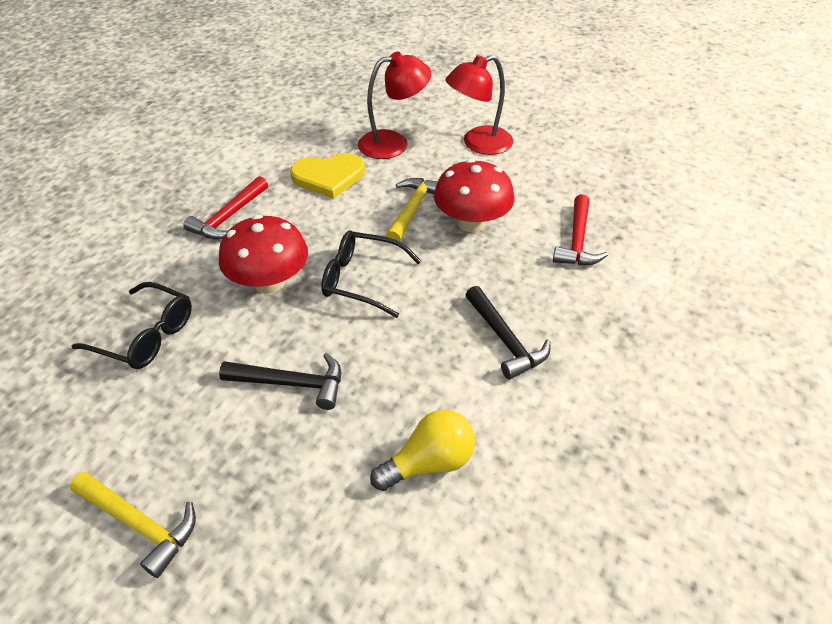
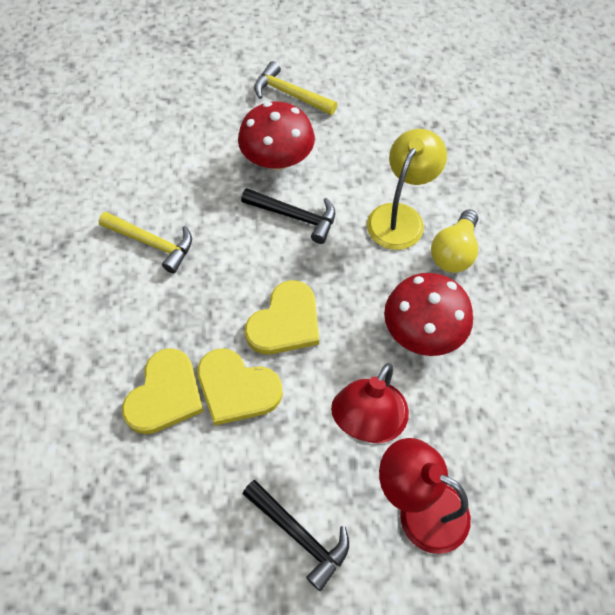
black glasses: [72,282,192,369] [321,231,421,318] = 2 -> none = 0
red hammer: [183,176,268,239] [553,194,608,265] = 2 -> none = 0
yellow heart: [290,153,365,199] = 1 -> [122,348,204,434] [197,348,283,426] [245,280,319,354] = 3
yellow lamp: none = 0 -> [367,129,447,250] = 1

